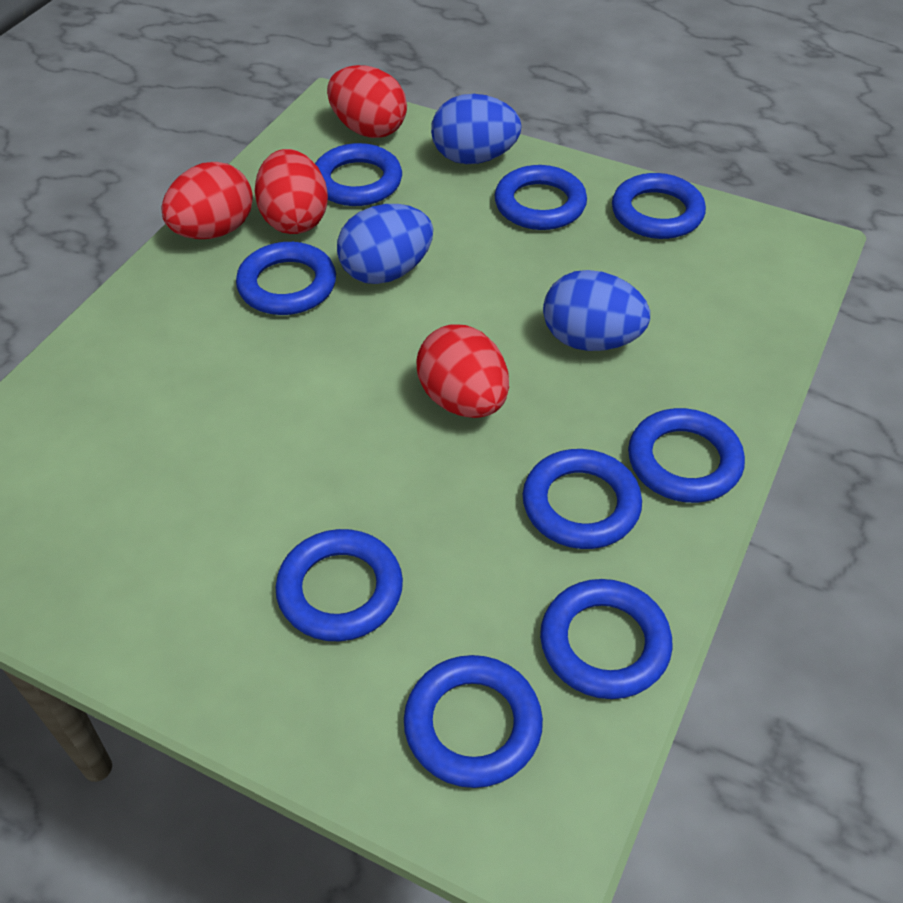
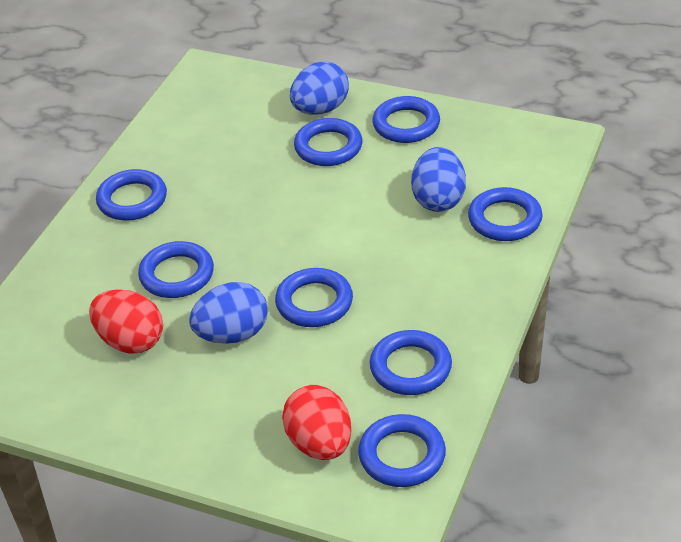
blue ring: [236,242,336,315] [275,529,403,641] [315,143,402,206] [404,655,543,788] [495,165,587,230] [523,449,642,549] [540,579,673,699] [612,173,706,239] [628,408,745,503] = 9 -> [96,169,167,221] [138,241,214,298] [275,268,353,327] [294,118,362,166] [358,414,446,487] [370,330,452,395] [372,96,440,143] [468,187,543,241] = 8
red egg: [161,162,253,239] [255,149,328,234] [327,65,407,138] [416,324,509,418] = 4 -> [89,289,163,354] [282,385,352,460] = 2

